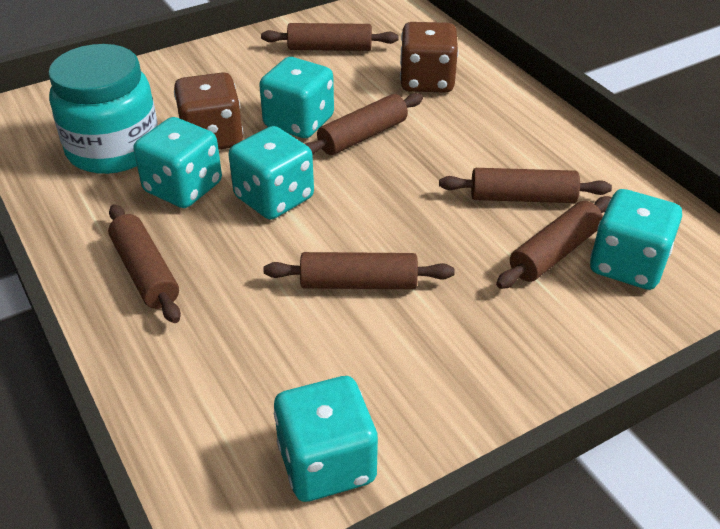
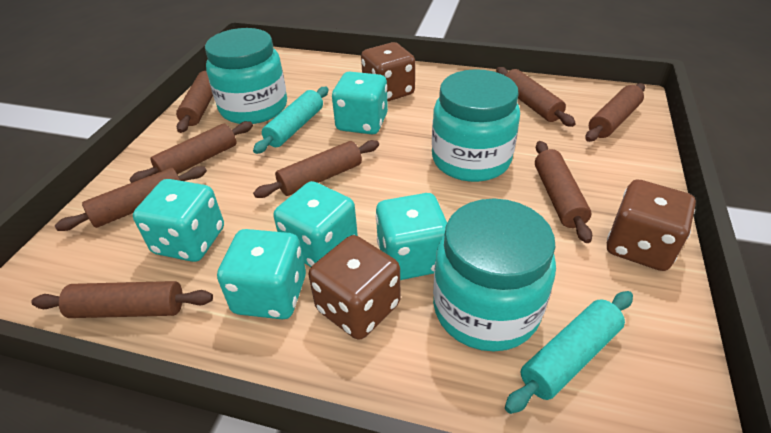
brown dice: [174,72,243,150] [400,22,458,93] = 2 -> [309,235,401,340] [361,42,415,102] [607,180,696,271] = 3
brown rolling pin: [108,204,181,323] [261,23,398,51] [263,252,455,289] [305,93,423,155] [439,168,612,203] [496,196,611,289] = 6 -> [31,281,213,318] [55,166,207,231] [129,121,253,183] [176,71,213,133] [253,140,379,198] [496,67,576,127] [535,141,592,243] [585,83,645,142] = 8
turquoise jar: [48,44,158,174] = 1 -> [205,28,287,124] [432,69,520,182] [433,199,556,351] = 3
turquoise rolling pin: none = 0 -> [253,87,329,154] [505,291,633,414] = 2

